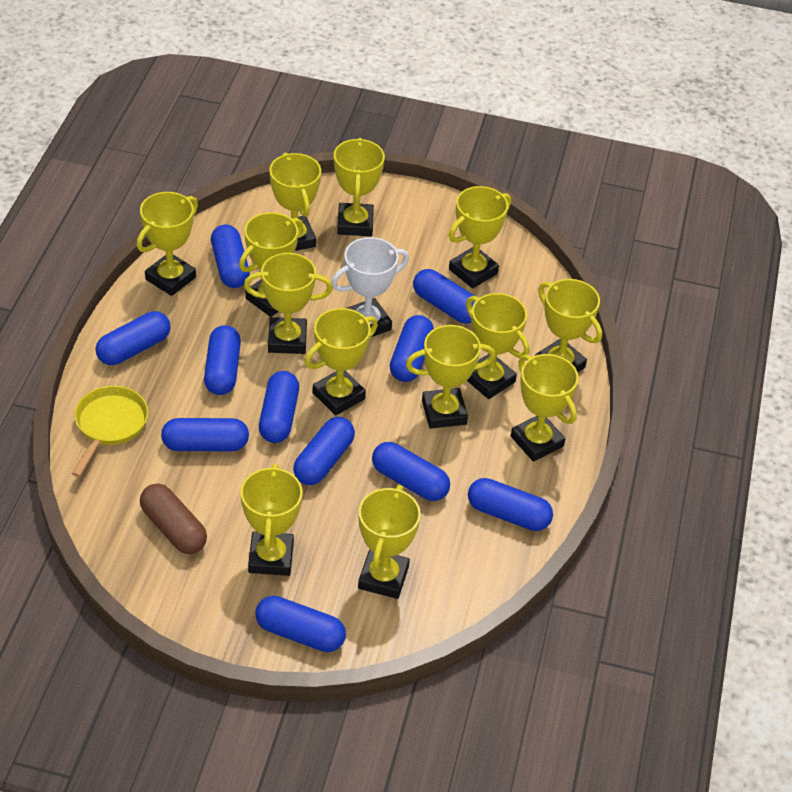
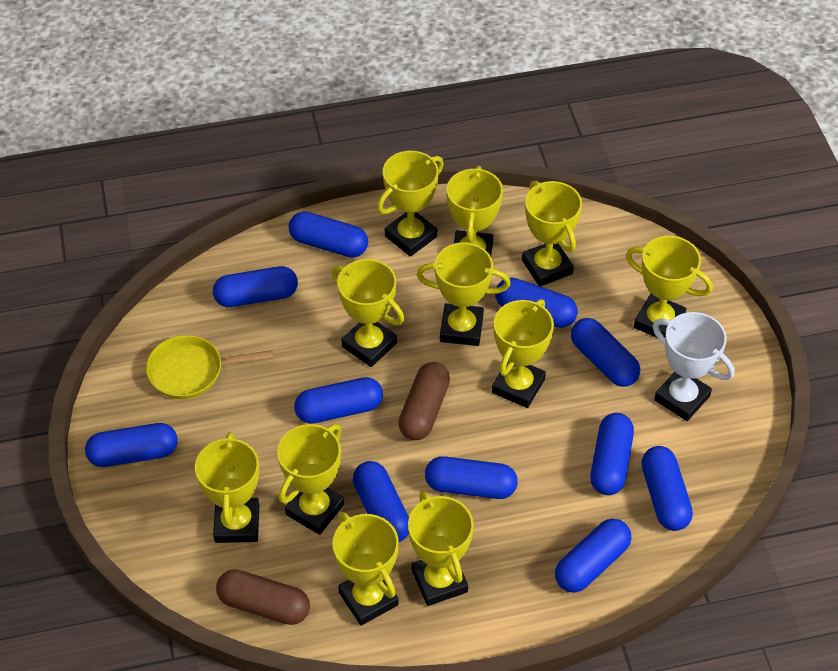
brown capsule: [140,483,207,554] = 1 -> [216,569,310,625] [398,362,450,440] = 2
yellow trophy: [137,192,198,296] [239,212,303,317] [241,464,303,576] [244,253,333,354] [269,153,321,251] [305,308,378,416] [334,138,385,236] [358,485,421,599] [406,325,495,429] [449,186,511,289] [466,293,529,399] [511,354,579,462] [535,279,602,372] = 13 -> [195,432,259,543] [277,424,344,535] [331,259,404,367] [332,512,399,626] [377,151,444,257] [408,491,474,606] [417,243,511,346] [447,166,503,256] [492,299,554,408] [522,181,582,287] [626,236,713,338] = 11

